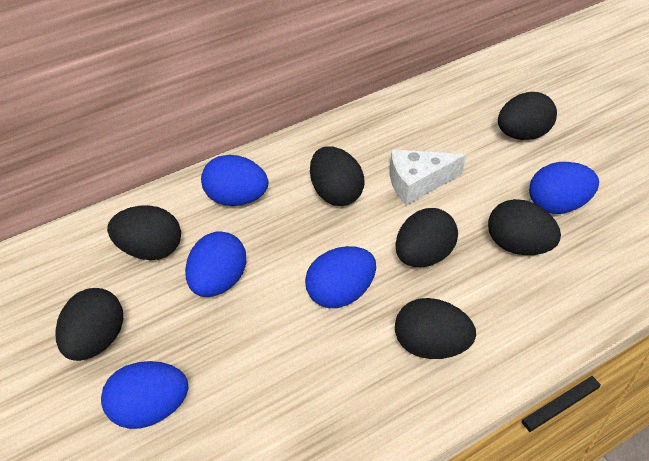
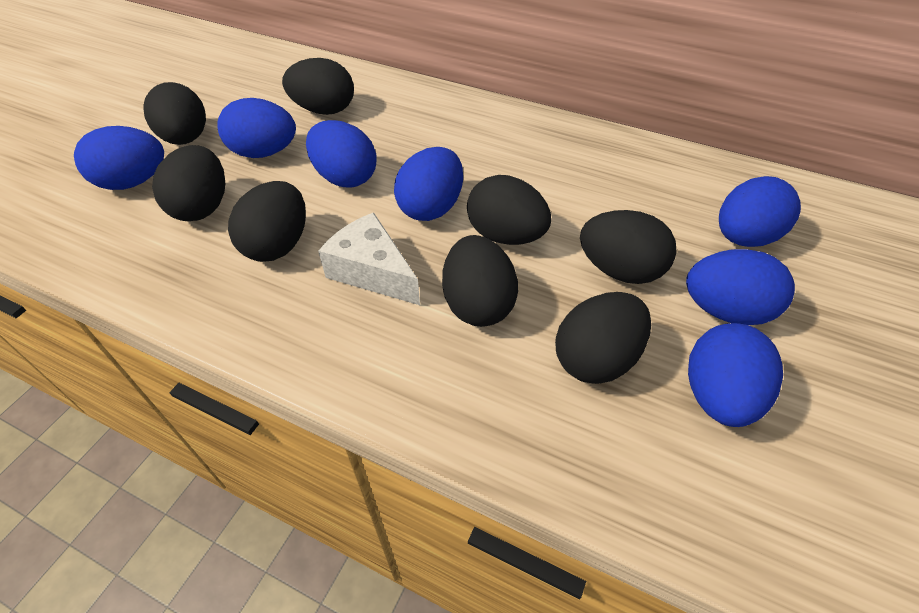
black egg: [55,288,123,361] [107,205,181,260] [310,146,364,206] [395,208,458,267] [395,298,476,359] [488,199,561,255] [498,92,557,140] = 7 -> [143,82,206,145] [152,145,225,221] [228,181,306,262] [282,58,354,115] [442,235,518,327] [467,175,551,245] [555,292,651,384] [580,210,676,284] = 8
blue egg: [101,361,188,429] [185,231,246,297] [201,155,268,206] [305,246,376,308] [529,162,599,214] = 5 -> [74,126,164,190] [217,98,296,158] [306,120,377,188] [394,147,463,221] [686,249,795,325] [688,323,783,427] [719,176,801,247] = 7

